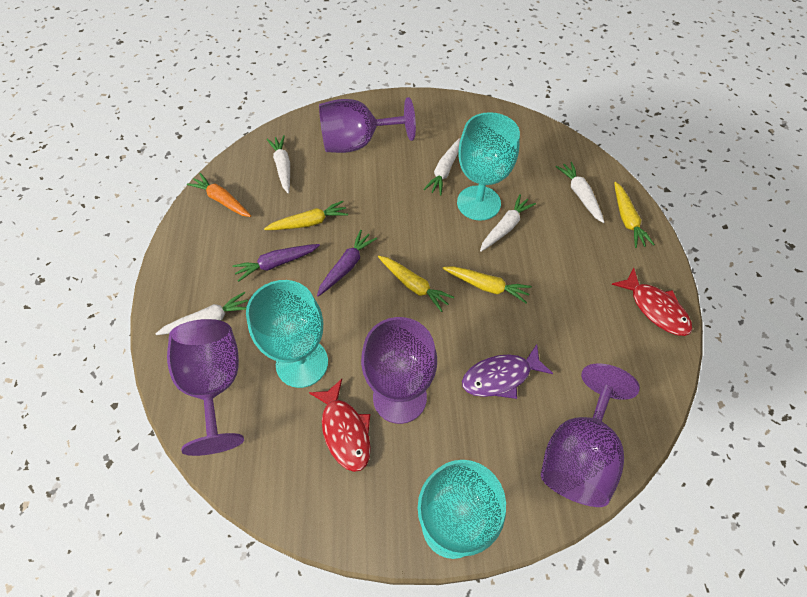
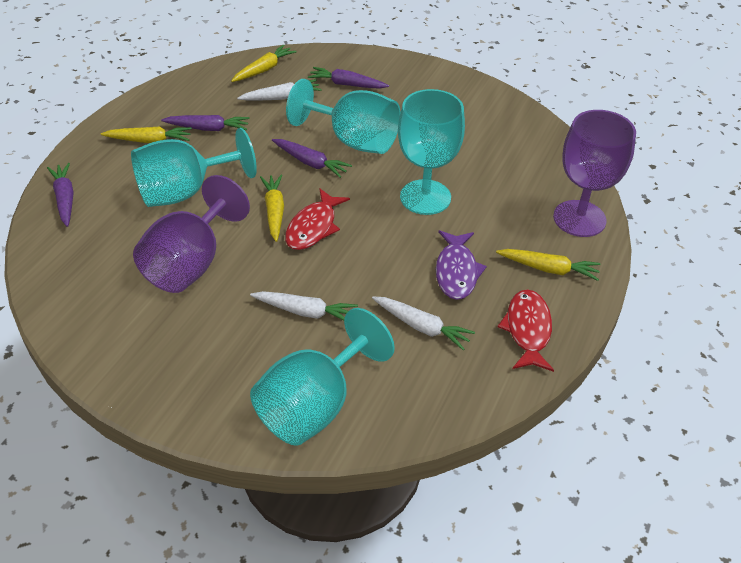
orange carrot: [187,173,251,217] = 1 -> none = 0
purple carrot: [232,244,320,282] [317,230,377,296] = 2 -> [47,163,74,227] [161,115,250,131] [272,139,352,178] [308,67,389,89] = 4
purple goblet: [167,319,244,456] [319,97,416,153] [361,317,437,424] [541,363,640,507] = 4 -> [133,175,250,293] [553,110,636,237] = 2
turquoise goblet: [246,280,328,388] [418,460,506,559] [457,112,520,221] = 3 -> [131,128,257,207] [250,308,395,446] [286,79,401,154] [398,89,465,215] = 4
white carrot: [155,292,248,335] [267,135,290,194] [423,138,460,195] [480,194,536,252] [556,162,604,223] = 5 -> [237,79,322,100] [250,291,358,321] [372,297,475,351] = 3

